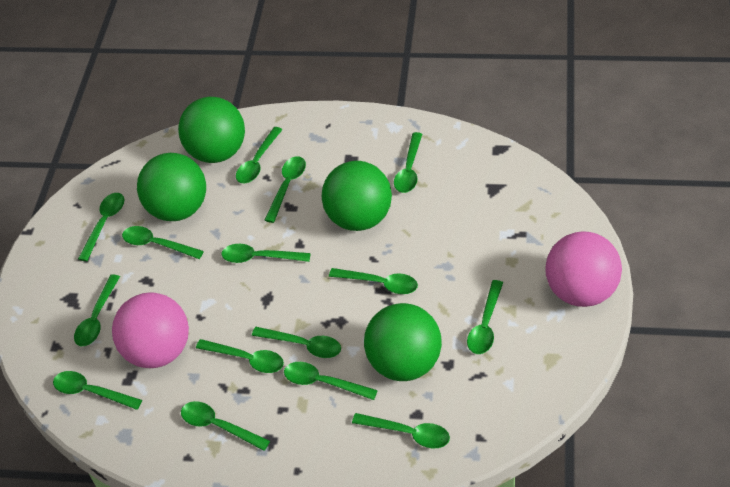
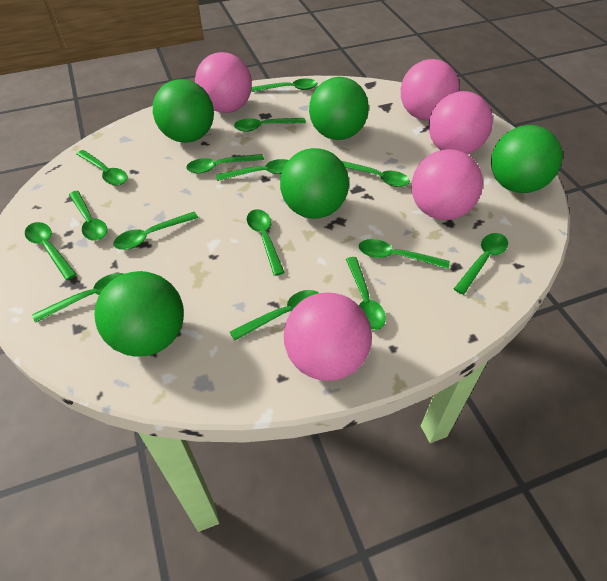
green ball: [137,153,206,221] [178,97,245,163] [321,161,392,231] [364,303,442,381] = 4 -> [94,271,184,356] [153,79,214,143] [280,148,349,219] [309,77,369,140] [491,125,563,193] = 5
pink ball: [112,292,189,368] [545,231,622,307] = 2 -> [195,52,252,113] [284,293,372,381] [401,59,459,120] [411,149,483,220] [429,91,493,154] = 5

